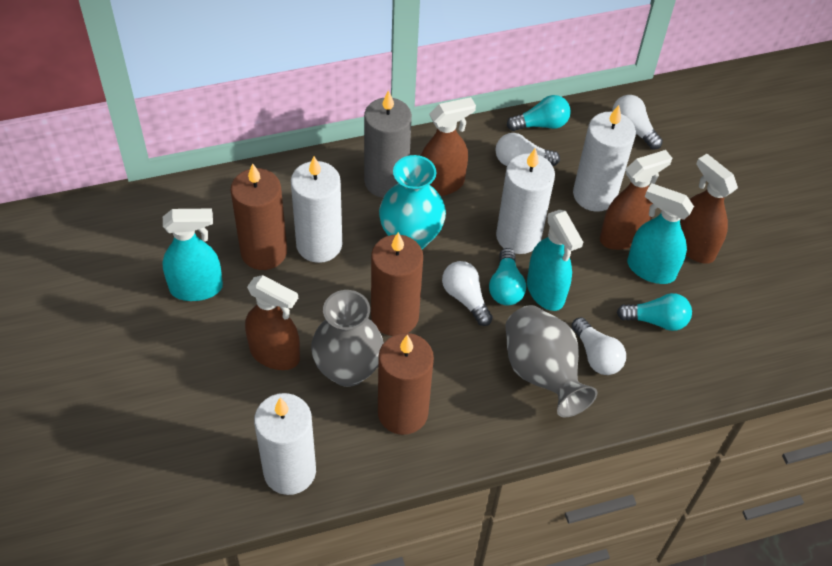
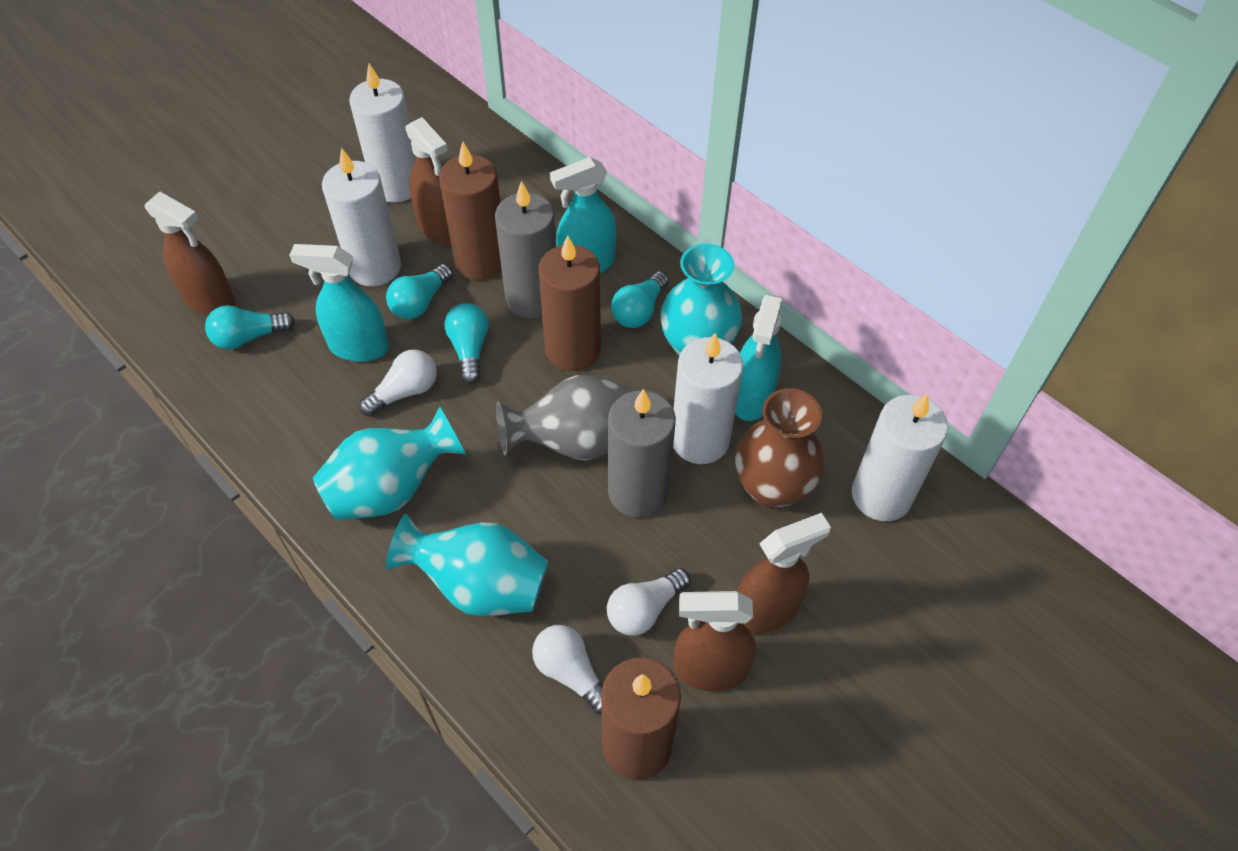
brown vase: none = 0 -> [735,388,825,509] = 1
grey candle: [364,90,412,198] = 1 -> [495,181,556,319] [608,389,676,518] = 2
grey vase: [311,290,384,387] [506,305,597,417] = 2 -> [496,375,636,461] = 1
turquoise light bulb: [489,248,526,305] [507,95,571,131] [617,293,692,331] = 3 -> [205,305,295,350] [386,264,453,319] [445,303,489,384] [611,271,669,328] = 4
turquoise vase: [379,155,446,249] = 1 -> [313,407,466,520] [386,514,548,616] [660,244,742,356] = 3
white light bulb: [442,261,493,326] [496,133,560,166] [572,317,626,375] [612,95,663,149] = 4 -> [359,349,437,417] [532,625,603,715] [607,568,690,636] = 3

